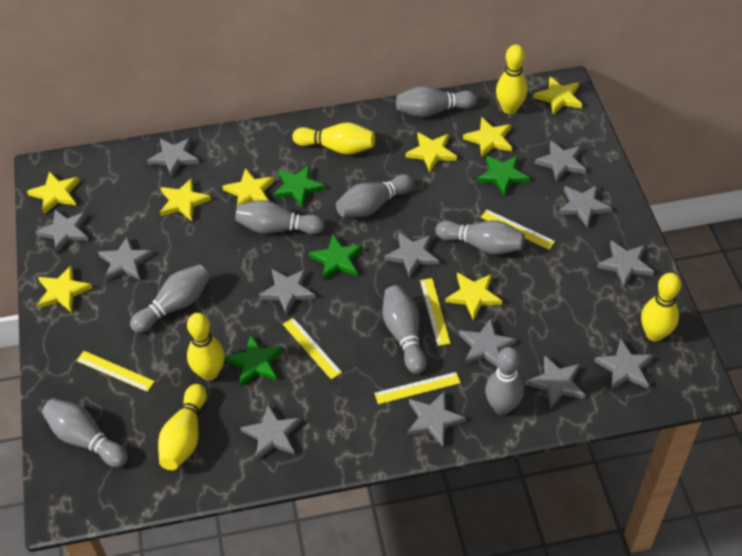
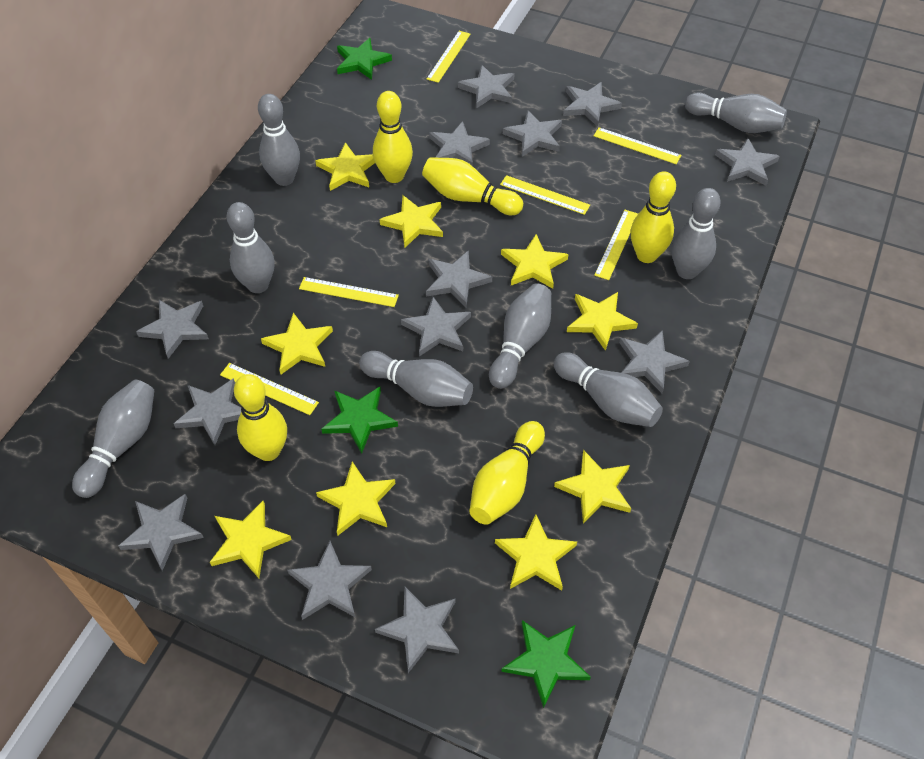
green star: [225,335,283,386] [273,165,325,207] [309,235,363,281] [477,155,530,196] = 4 -> [321,387,398,453] [337,38,392,80] [501,620,591,708] = 3
yellow ruler: [76,351,155,392] [283,318,342,380] [374,372,461,404] [420,278,450,346] [481,209,555,250] = 5 -> [220,363,319,415] [299,277,399,307] [427,31,471,83] [500,175,590,215] [594,127,681,164] [594,210,638,280] = 6
yellow star: [27,171,80,214] [37,265,92,313] [160,178,211,221] [222,168,275,205] [405,132,457,172] [445,273,502,320] [463,117,512,158] [533,77,582,115] = 8 -> [210,501,292,578] [261,313,333,374] [315,142,375,191] [316,462,395,535] [380,195,443,247] [495,514,577,590] [501,234,569,289] [554,450,631,524] [567,292,638,351] = 9

